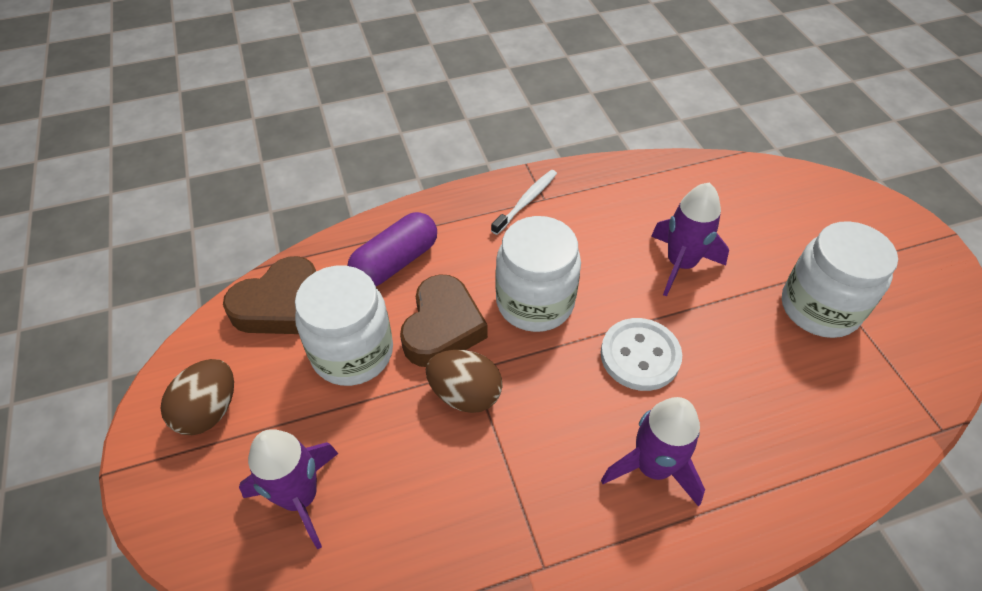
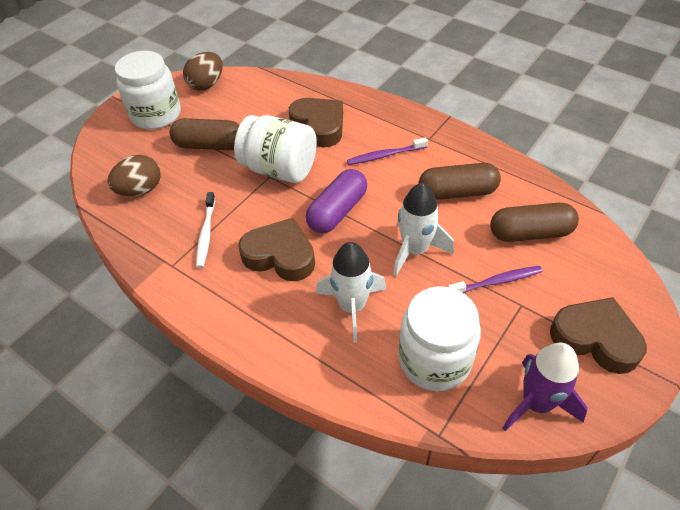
brown capsule: none = 0 -> [169,118,240,150] [419,163,501,200] [490,203,579,242] = 3
brown heart: [223,256,316,334] [400,274,488,367] = 2 -> [238,218,315,281] [289,98,343,147] [550,297,647,374] = 3
purple rocket: [239,429,338,550] [601,397,705,507] [651,183,729,297] = 3 -> [502,343,588,431] = 1
purple toothbrush: none = 0 -> [347,137,428,165] [448,266,542,293] = 2
white button: [601,318,682,391] = 1 -> none = 0
white rocket: none = 0 -> [316,242,386,343] [393,183,454,276] = 2

